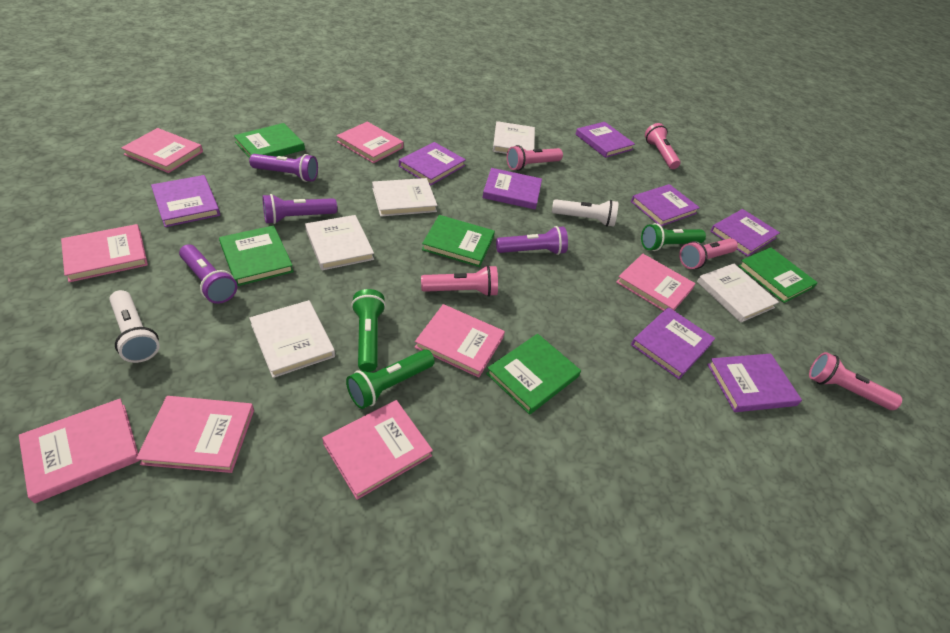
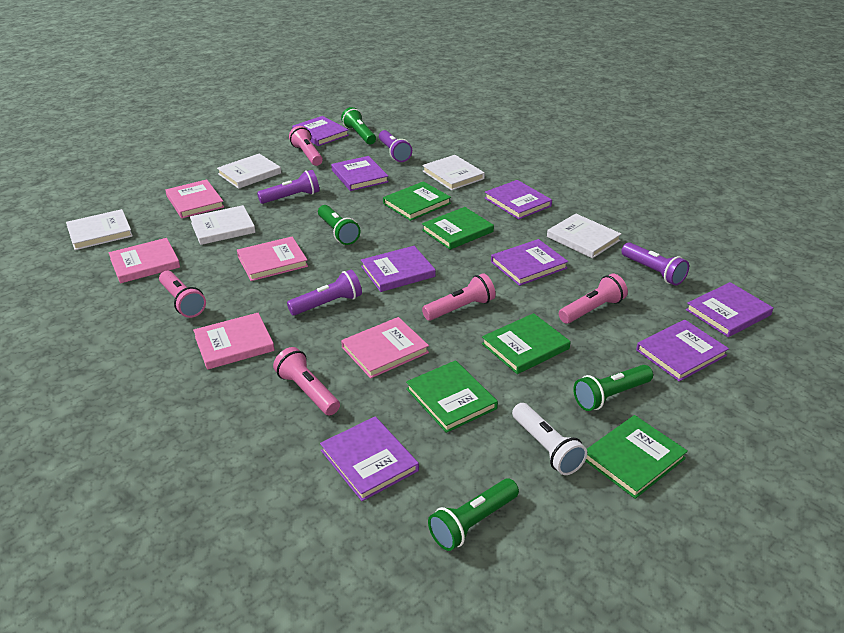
green flashlight: [346,350,435,409] [351,289,386,372] [641,223,706,251] = 3 -> [318,205,360,245] [341,107,376,144] [428,478,519,551] [573,365,653,411] = 4
pink book: [19,399,140,503] [61,224,148,282] [121,128,203,173] [136,396,254,473] [322,400,433,500] [337,122,404,163] [414,304,505,378] [616,254,696,311] = 8 -> [109,238,180,283] [165,179,224,218] [193,313,275,370] [237,237,308,281] [341,317,429,378] = 5
white flashlight: [109,290,160,363] [552,199,618,227] = 2 -> [512,403,587,475] = 1

